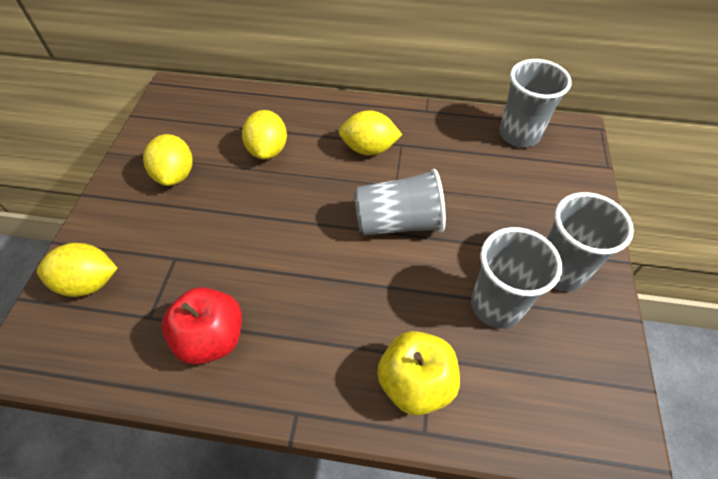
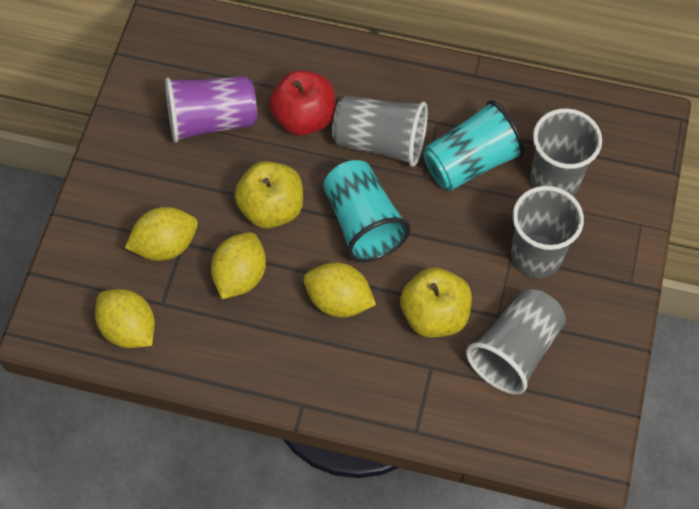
purple cup: none = 0 -> [165,76,257,143] = 1
turquoise cup: none = 0 -> [323,160,411,262] [423,100,525,191] = 2
yellow apple: [377,331,460,415] = 1 -> [234,161,303,229] [400,267,472,338] = 2

